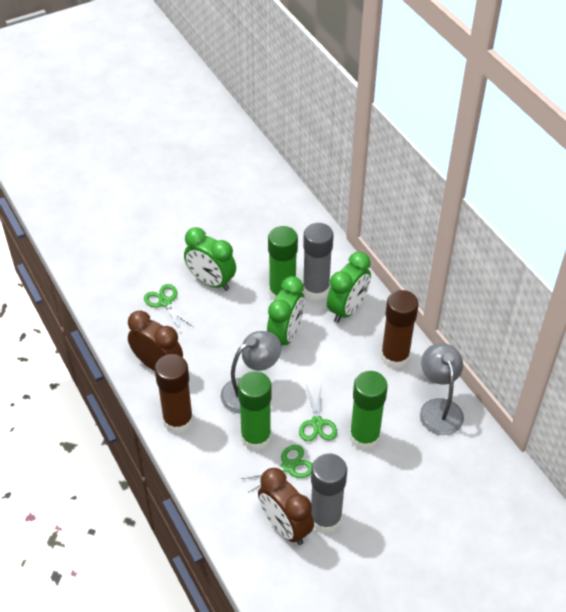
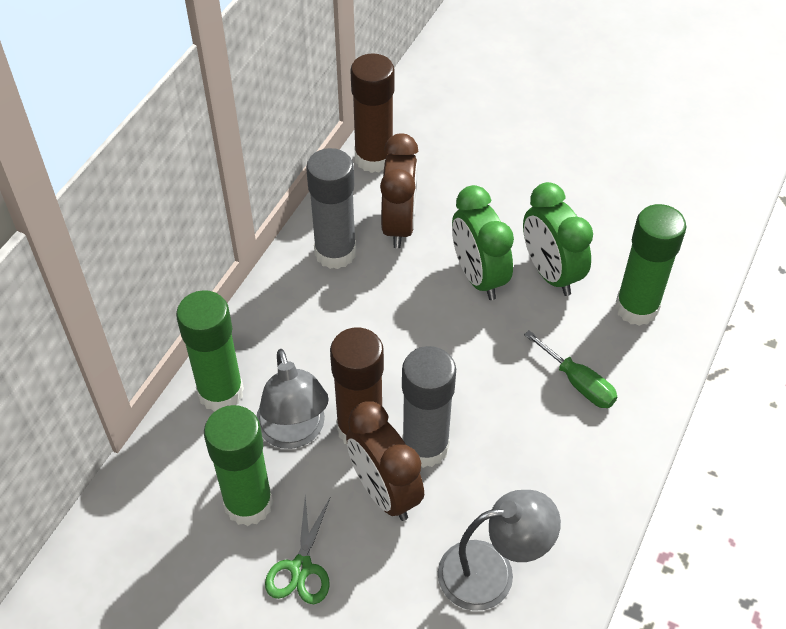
green clock: [184,227,236,291] [267,276,305,347] [327,252,371,323] = 3 -> [452,185,514,300] [523,182,593,296] = 2
green scissors: [144,284,193,333] [241,445,312,492] [299,384,337,441] = 3 -> [265,496,330,604] = 1
green screwdriver: none = 0 -> [524,330,617,408] = 1

